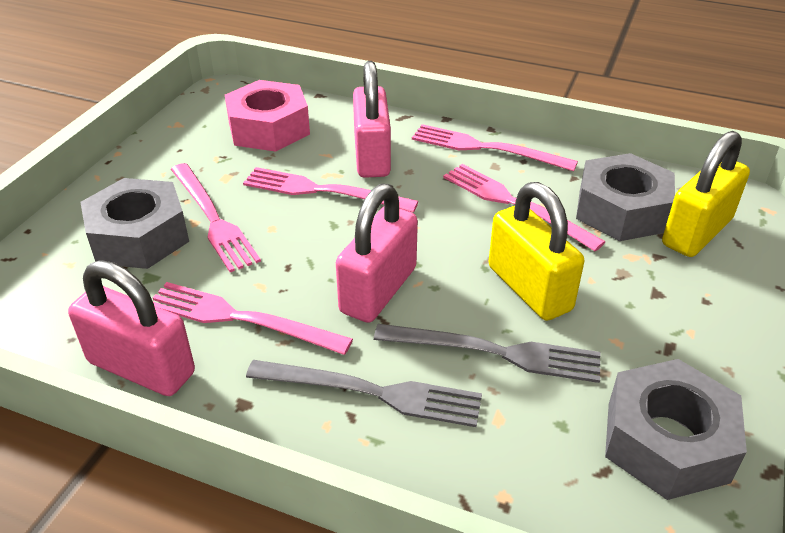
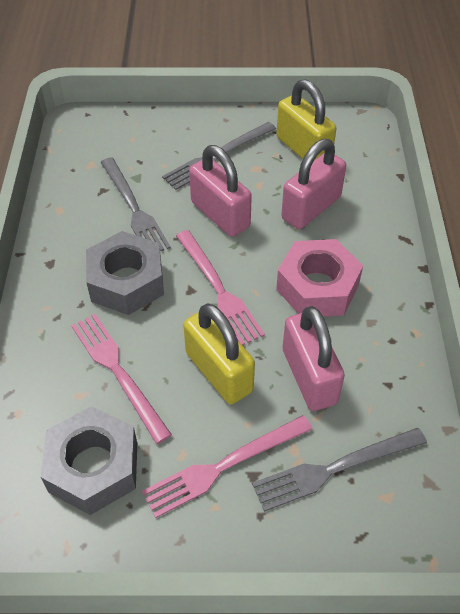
grey fork: [246,360,482,427] [374,324,600,383] = 2 -> [100,157,171,251] [162,122,276,190] [252,428,427,512] = 3
grey nut: [80,178,189,269] [576,153,675,241] [605,359,747,500] = 3 -> [41,406,137,515] [86,231,164,315] = 2
pink fork: [153,282,353,355] [171,163,261,272] [243,167,419,213] [412,124,578,171] [443,164,605,251] = 5 -> [71,314,172,444] [142,415,312,518] [176,230,265,346] = 3

